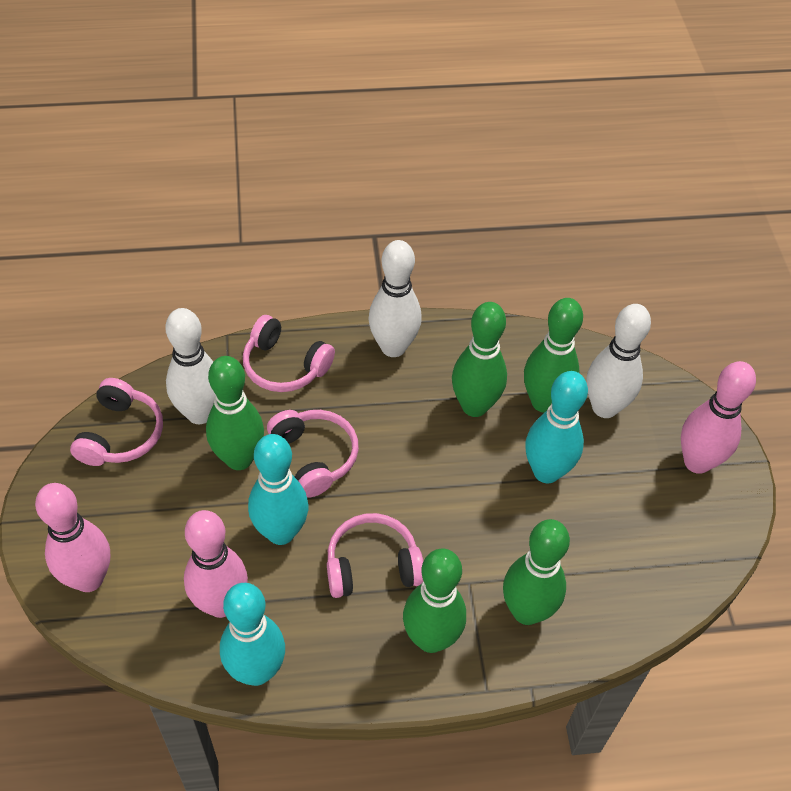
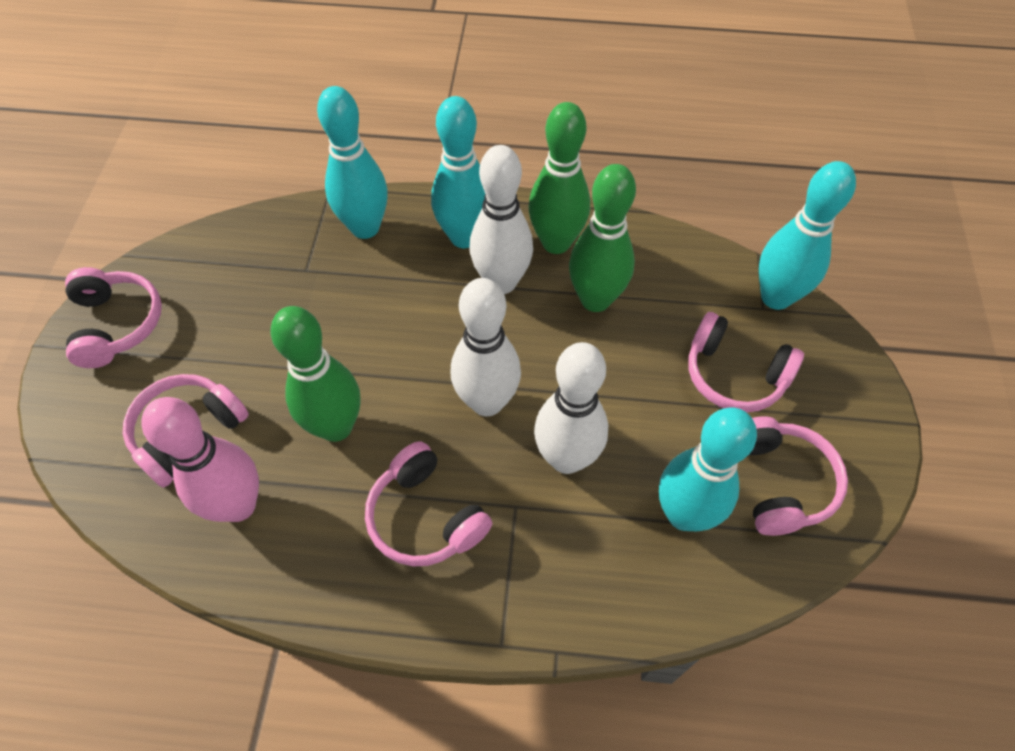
green bowling pin: [206,356,264,470] [403,548,466,653] [452,302,507,417] [503,519,570,625] [524,298,583,413] = 5 -> [271,306,360,442] [528,102,590,254] [569,164,636,312] = 3
pink bowling pin: [35,483,110,592] [184,510,248,618] [681,361,756,474] = 3 -> [141,397,259,522] = 1
pink headphones: [70,378,163,466] [243,315,335,392] [267,410,359,498] [327,513,423,598] = 4 -> [65,267,162,368] [123,374,249,488] [365,441,492,566] [688,312,804,412] [749,416,848,536] = 5
turquoise bowling pin: [220,583,285,686] [248,434,309,545] [525,371,588,483] = 3 -> [317,86,388,239] [431,96,485,248] [659,407,757,531] [759,161,856,310] = 4

